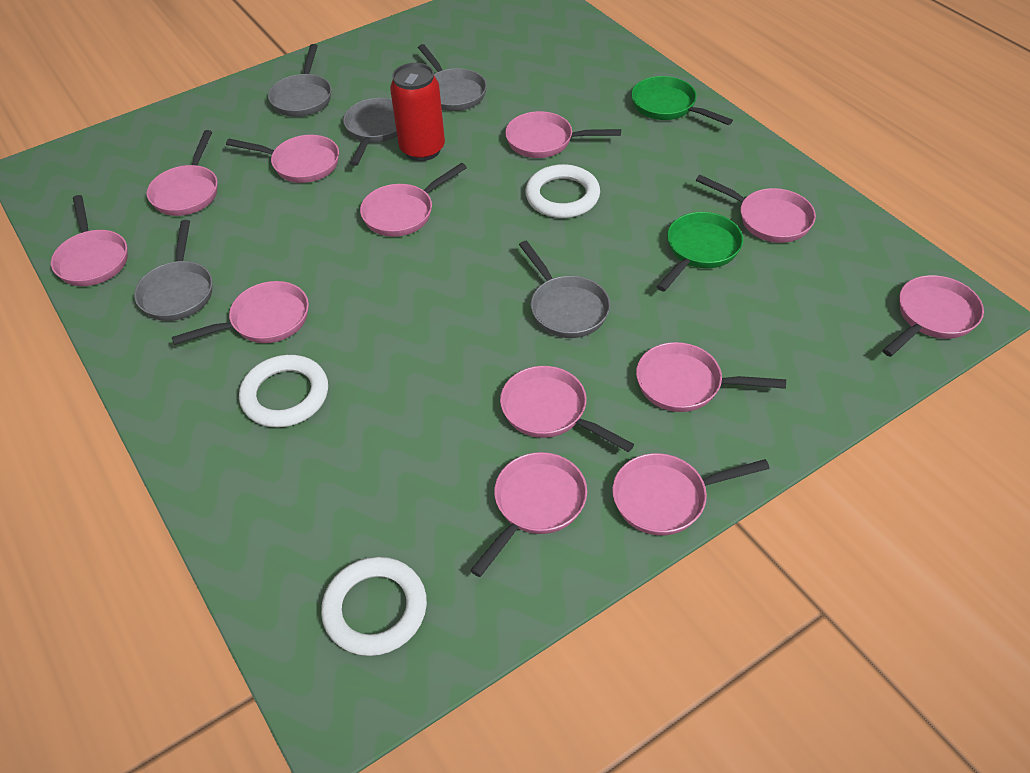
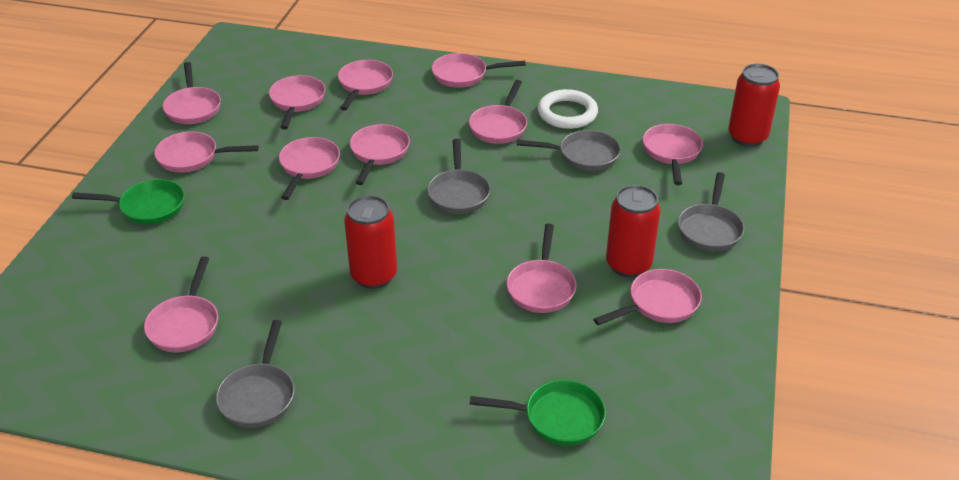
grey pan: [134,220,213,321] [268,44,332,117] [343,98,397,166] [418,44,487,111] [519,241,610,338] = 5 -> [216,320,295,428] [427,139,490,214] [517,130,621,171] [678,172,744,251] = 4
red can: [390,63,445,161] = 1 -> [344,195,397,289] [606,185,661,278] [728,64,780,147] = 3
white ring: [239,355,328,428] [321,557,427,656] [525,164,600,218] = 3 -> [538,89,598,129] = 1

